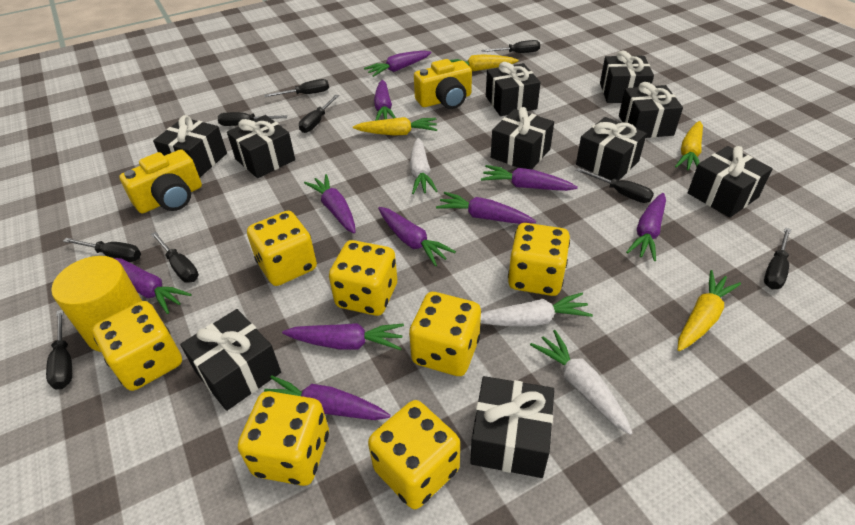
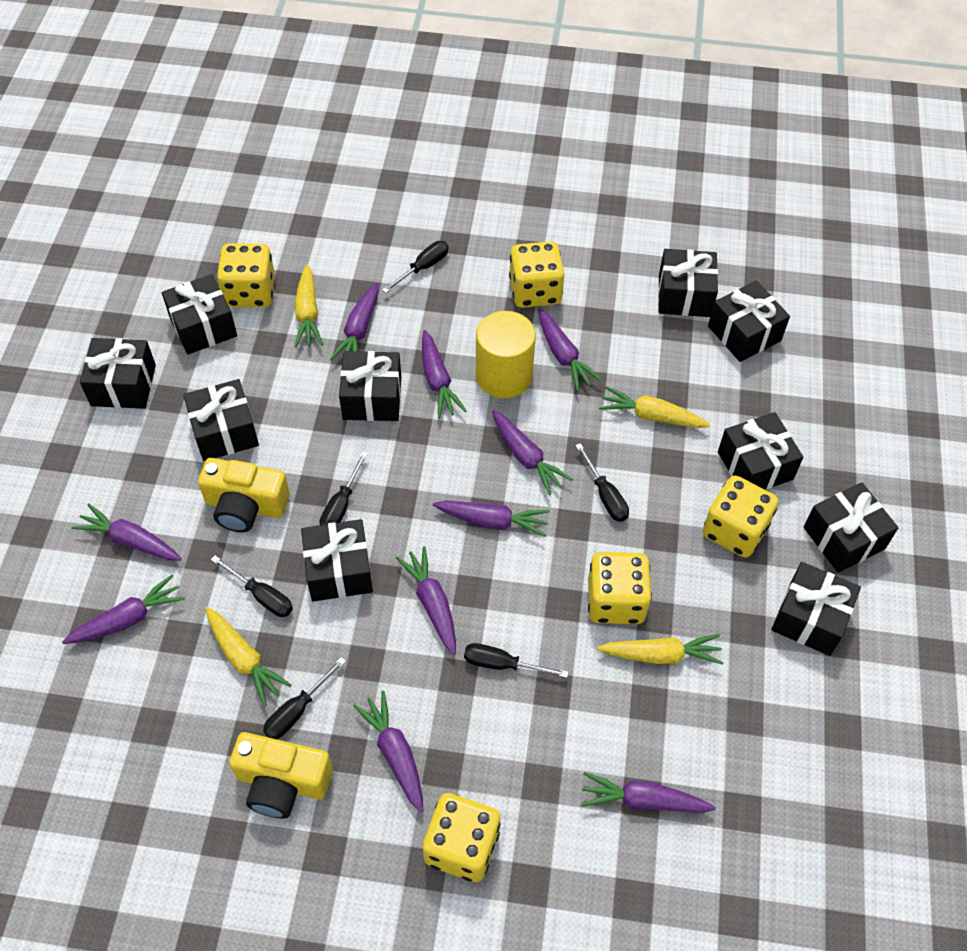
black screwdriver: [46,310,72,389] [63,238,141,262] [151,232,199,283] [218,112,287,126] [264,79,329,97] [299,95,339,133] [481,40,540,53] [576,168,654,203] [764,227,791,289] = 9 -> [211,556,293,617] [263,657,346,739] [320,452,368,525] [382,241,449,293] [464,643,568,678] [575,443,629,522] = 6
white carrot: [410,138,438,194] [480,293,593,327] [530,330,632,435] = 3 -> none = 0
yellow dice: [92,301,182,391] [238,391,329,486] [247,211,317,286] [329,240,397,316] [368,400,460,509] [409,292,481,376] [508,223,570,296] = 7 -> [217,243,275,307] [423,793,501,882] [509,241,564,308] [588,552,652,624] [703,475,779,558] = 5

